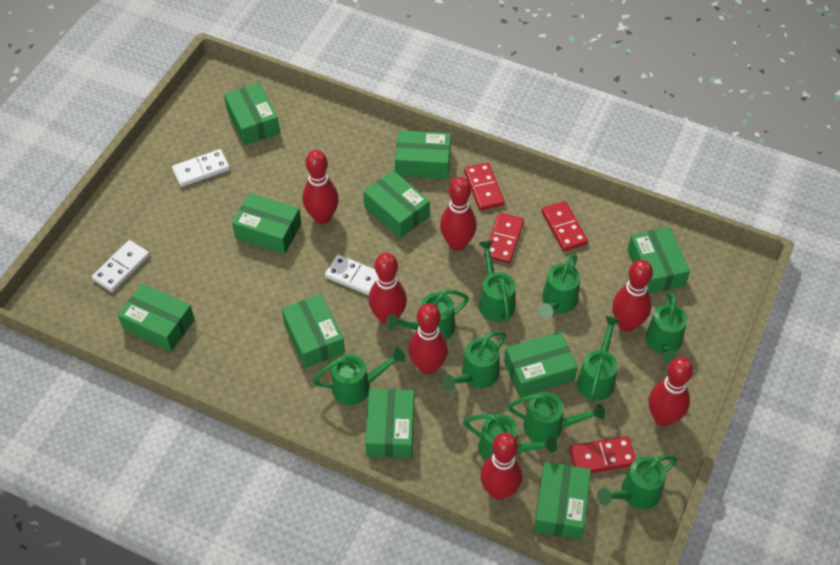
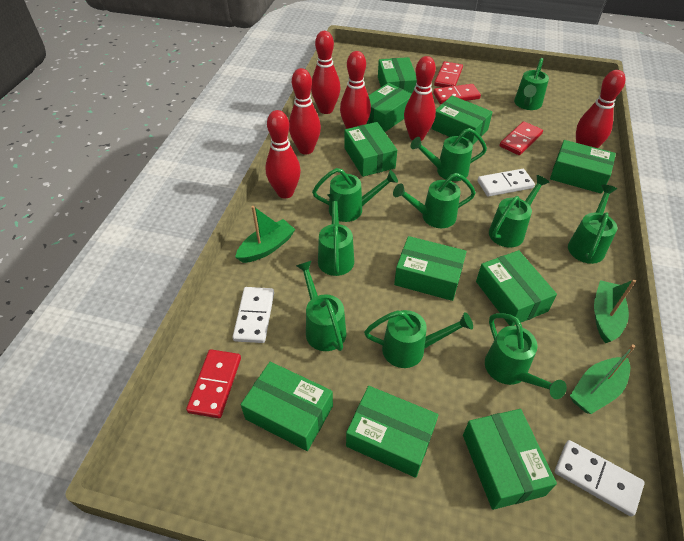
green boat: none = 0 -> [235,206,295,263] [570,344,635,414] [594,279,636,343] = 3
red bowling pin: [303,150,339,224] [369,253,407,325] [409,303,448,375] [440,177,477,251] [480,433,522,500] [612,260,653,332] [649,357,693,426] = 7 -> [266,110,301,198] [289,68,321,154] [311,31,340,114] [340,51,371,129] [404,56,436,141] [576,70,625,148] = 6

